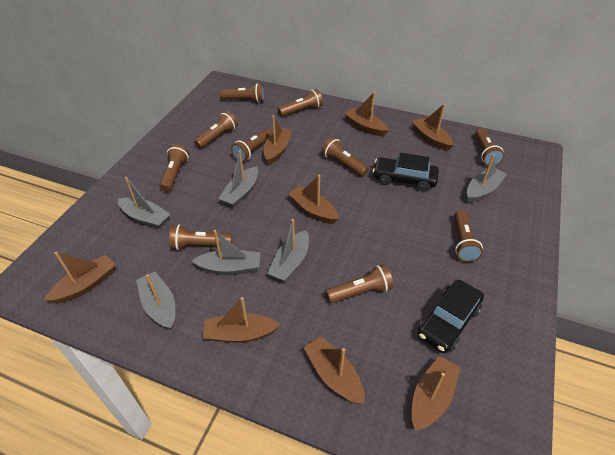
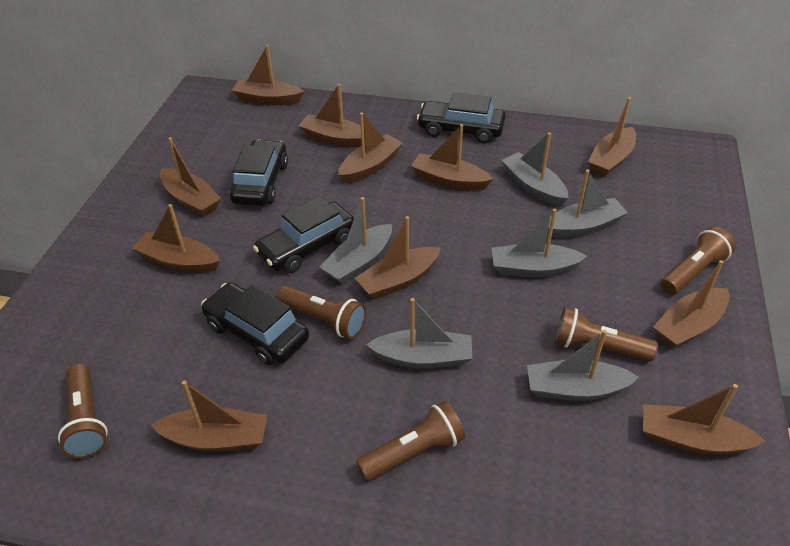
black car: [372,153,439,192] [418,280,484,353] = 2 -> [201,282,309,365] [230,139,288,206] [253,196,354,273] [417,92,506,143] = 4
brown boat: [44,252,115,304] [203,297,281,343] [264,115,292,165] [288,175,339,224] [304,336,365,404] [344,92,389,136] [412,104,454,151] [412,356,460,431] = 8 -> [132,204,220,273] [151,380,268,451] [160,137,221,217] [231,45,304,105] [299,84,362,148] [338,112,403,184] [355,216,441,299] [411,124,493,191] [588,97,636,176] [643,384,765,455] [653,260,729,349] = 11
brown flashlight: [159,144,189,192] [169,224,232,250] [194,111,238,149] [220,83,265,103] [231,128,273,162] [278,89,323,117] [321,137,369,176] [326,264,393,303] [454,210,483,262] [475,128,504,166] = 10 -> [58,363,108,459] [277,286,367,339] [356,401,465,481] [555,307,658,361] [661,227,736,295] = 5

